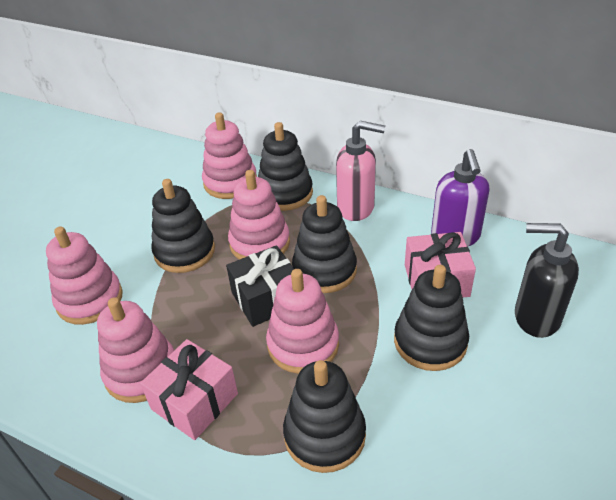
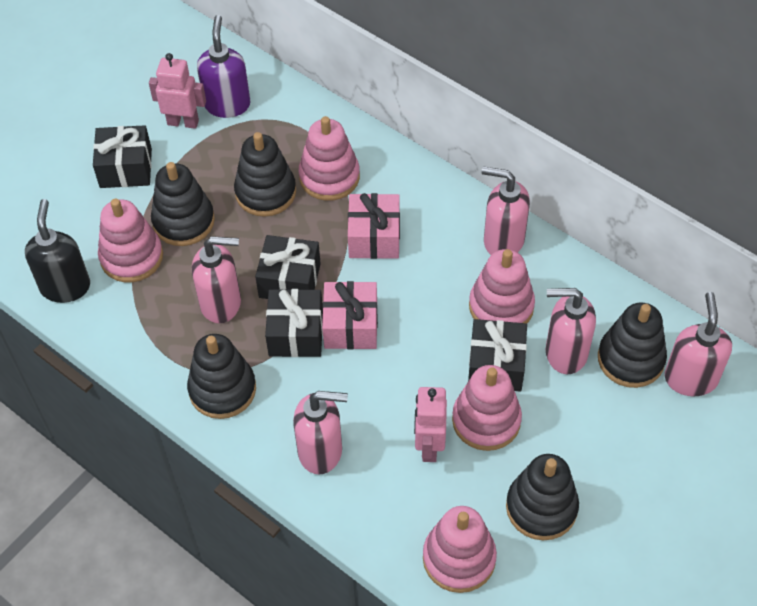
black gift: [226,245,294,327] = 1 -> [93,125,152,188] [255,235,321,299] [265,289,323,357] [468,319,527,391] = 4
pink robot: none = 0 -> [149,53,206,129] [414,387,447,462] = 2
pink soap dispenser: [336,121,385,221] = 1 -> [192,236,241,323] [293,391,348,474] [481,166,530,255] [546,288,596,374] [665,292,732,396] = 5

